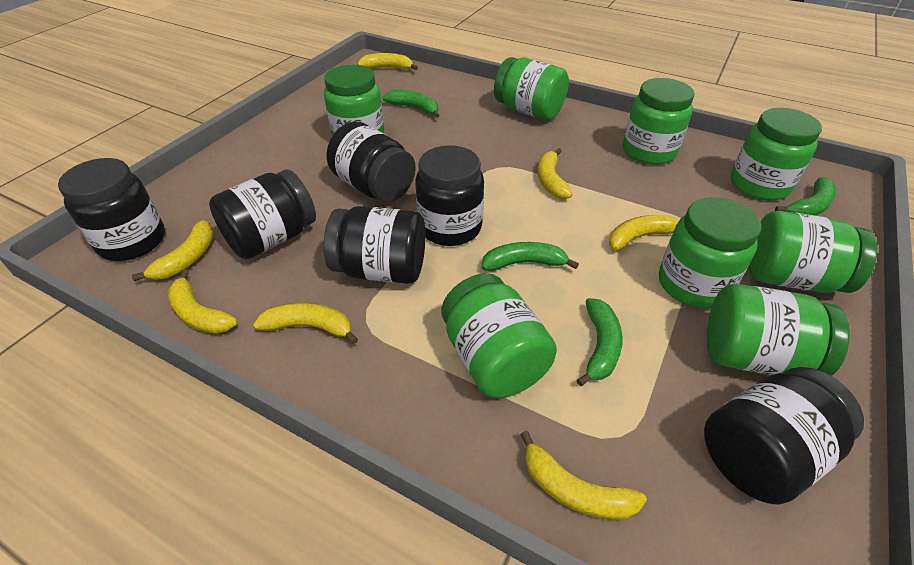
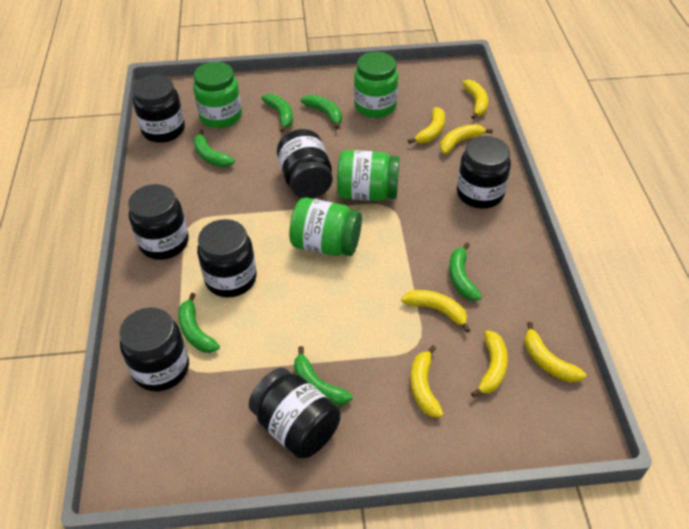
black jar: [58,158,165,261] [209,170,316,259] [324,206,425,284] [327,122,416,202] [415,145,484,246] [704,367,864,505] = 6 -> [119,308,189,392] [128,184,189,260] [133,75,185,143] [197,219,257,297] [249,368,341,459] [277,129,333,198] [457,136,511,209] = 7
green banana: [383,90,439,118] [482,242,579,271] [576,298,623,386] [775,178,836,215] = 4 -> [178,293,220,353] [193,130,235,167] [261,94,293,132] [294,346,352,406] [301,94,342,129] [449,243,481,301] = 6
green jar: [324,65,384,136] [442,273,557,398] [494,57,569,120] [623,78,694,165] [659,197,761,308] [707,284,850,376] [731,108,822,201] [749,211,877,293] = 8 -> [193,62,242,128] [289,197,362,256] [337,150,399,201] [354,52,398,118] = 4

